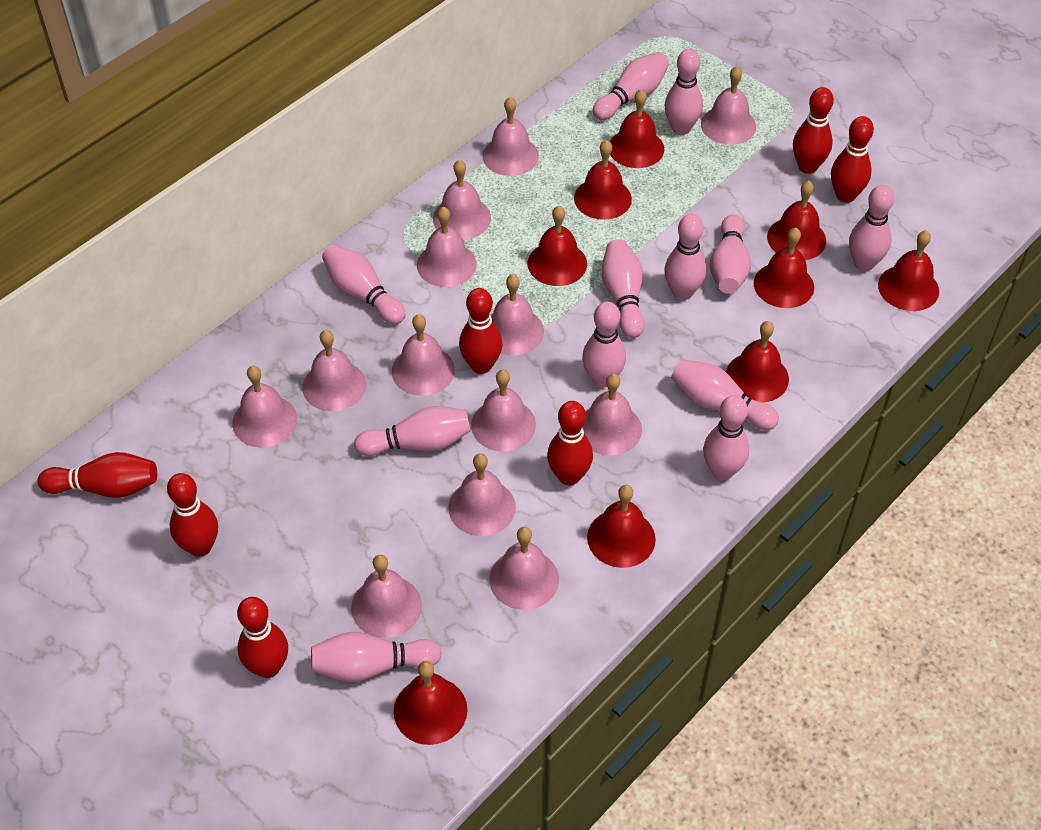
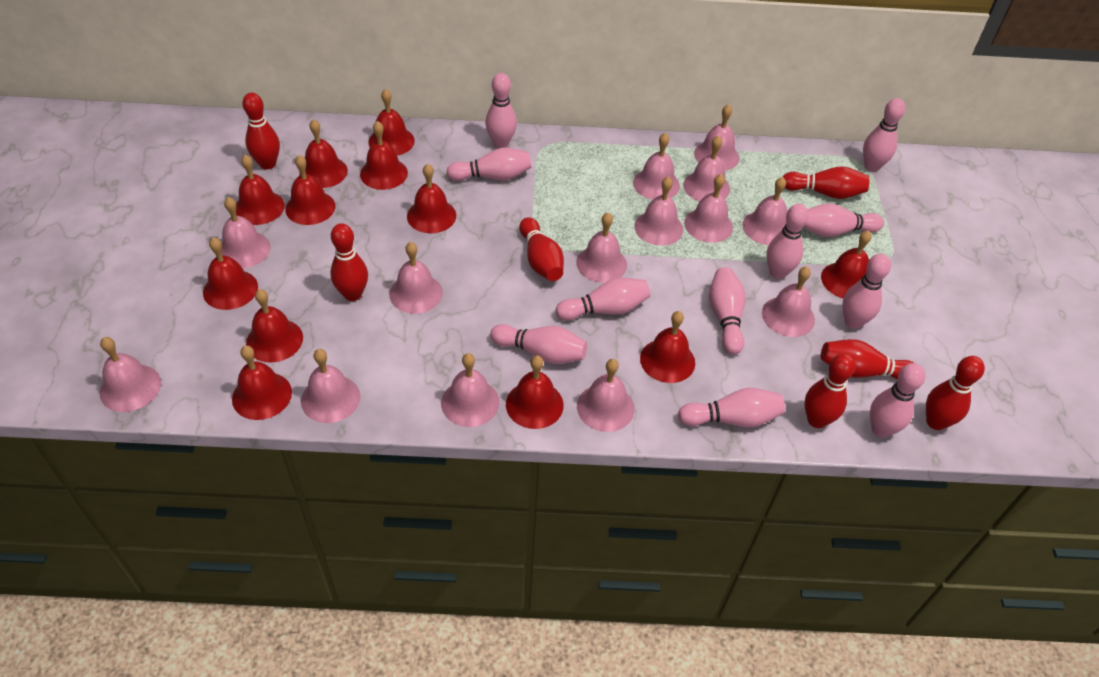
pink bell: [232,366,297,448] [303,330,366,412] [351,555,422,638] [392,314,455,396] [417,207,476,287] [433,160,491,240] [448,454,516,536] [471,369,536,451] [482,97,539,176] [489,527,559,610] [491,274,544,355] [582,373,642,455] [701,66,756,145] = 13 -> [100,337,161,412] [222,197,271,268] [301,349,360,423] [389,242,443,314] [441,353,499,427] [576,213,627,283] [577,359,634,432] [633,133,680,200] [634,176,683,246] [683,135,730,201] [684,174,733,243] [694,104,739,171] [742,177,787,245] [762,266,815,337] = 14
pink bowling pin: [311,632,442,682] [322,244,405,324] [354,406,471,456] [582,302,626,387] [592,52,669,120] [601,239,645,338] [664,214,706,300] [665,49,703,135] [671,359,779,430] [703,395,749,480] [710,215,751,294] [849,185,894,271] = 12 -> [447,148,532,181] [485,73,517,148] [490,324,587,364] [556,278,650,321] [678,388,785,428] [709,267,746,355] [767,204,809,279] [803,203,884,237] [842,254,891,329] [863,98,905,172] [870,363,925,438] = 11
red bell: [394,661,467,745] [528,206,587,286] [574,140,632,220] [587,485,656,568] [610,89,664,168] [726,321,789,402] [754,228,814,308] [767,181,826,260] [878,230,939,311] = 9 -> [203,237,258,310] [232,345,292,420] [236,155,285,225] [246,289,303,363] [285,155,335,225] [299,119,348,188] [360,121,408,190] [368,89,415,156] [407,164,456,233] [506,355,564,429] [640,311,695,383] [821,230,871,298] = 12

